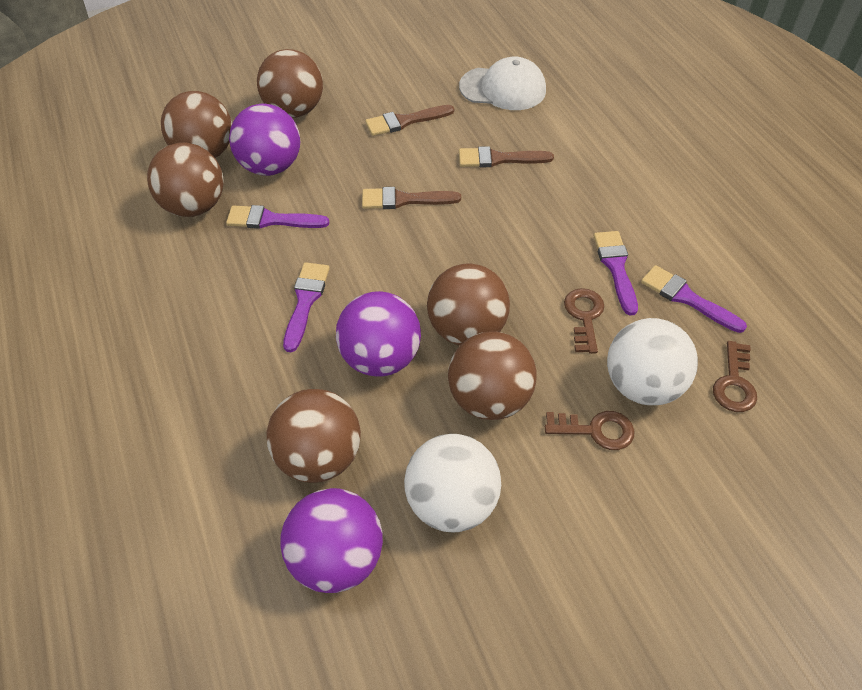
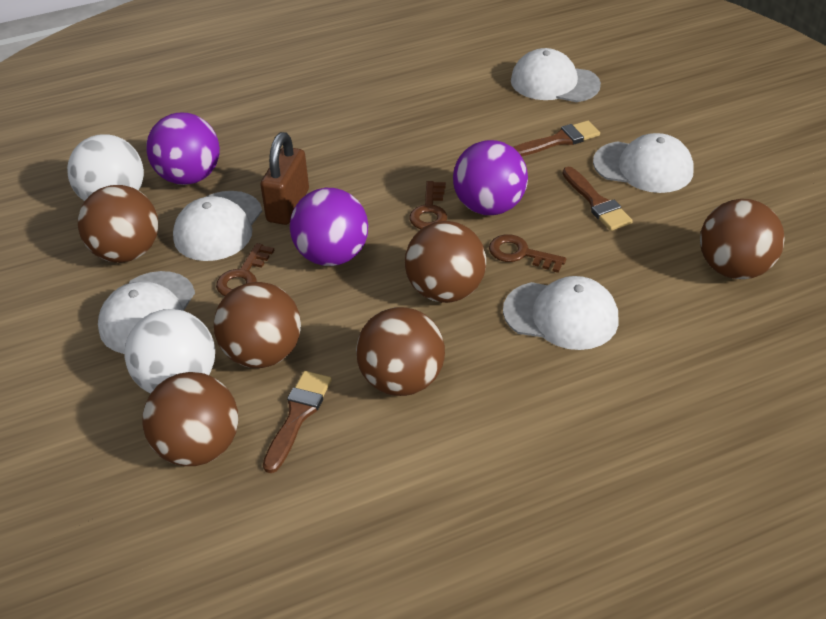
brown padlock: none = 0 -> [260,132,309,225] = 1
purple brush: [226,205,329,229] [283,262,330,352] [594,231,638,315] [641,265,747,333] = 4 -> none = 0
white cap: [459,57,546,110] = 1 -> [98,271,195,354] [173,191,262,261] [503,276,618,350] [511,48,601,102] [593,133,694,193] = 5

